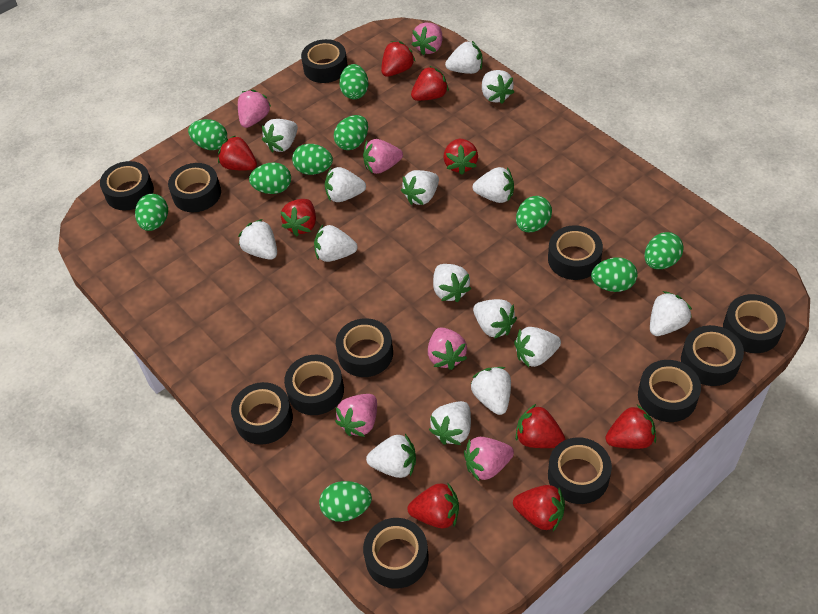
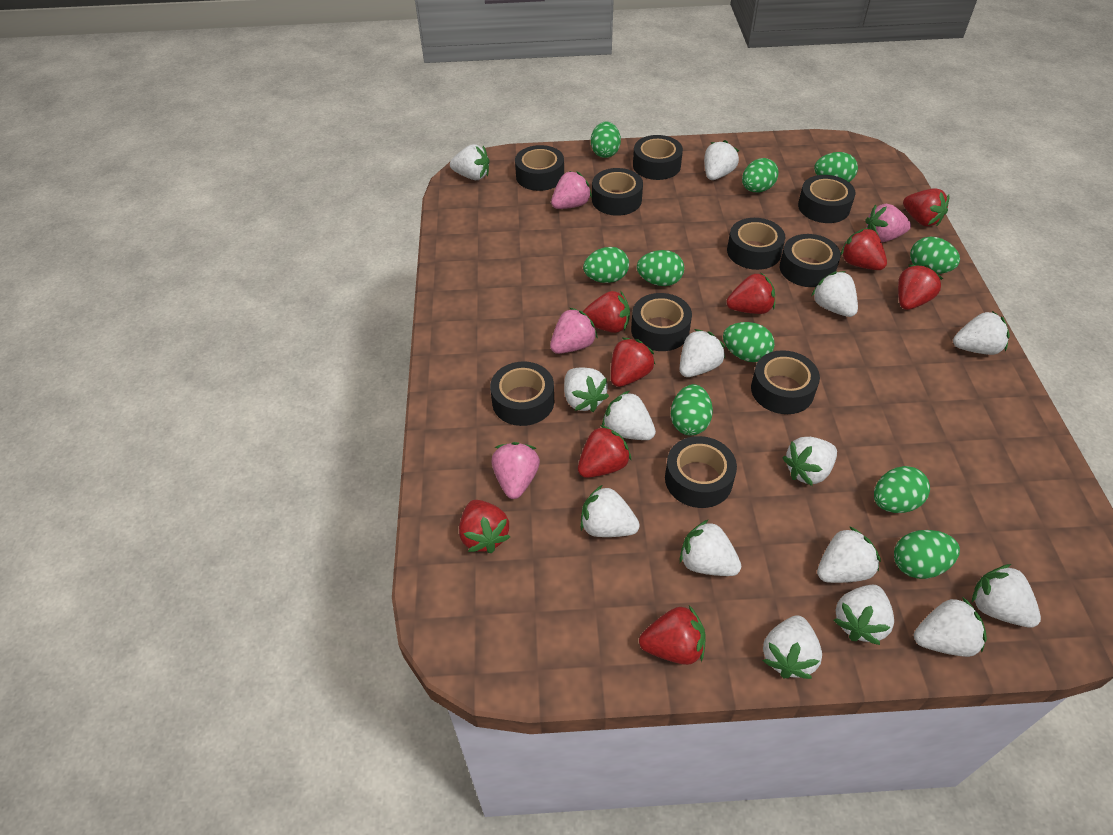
black tape: [100,161,154,210] [168,163,221,212] [231,382,293,445] [284,355,344,415] [301,39,348,83] [336,318,393,377] [363,518,429,589] [548,225,603,280] [548,437,612,504] [638,360,701,422] [681,325,744,386] [723,294,786,353] = 12 -> [490,361,554,426] [515,145,564,191] [592,168,643,216] [631,293,692,351] [633,135,683,180] [665,436,737,508] [727,218,785,270] [751,350,820,414] [780,234,841,287] [798,175,855,223] = 10
pink strawberry: [238,90,271,128] [335,394,377,437] [363,139,403,174] [412,22,442,55] [428,327,467,370] [464,437,514,481] = 6 -> [491,442,540,499] [550,308,598,354] [551,171,592,209] [866,204,911,242] = 4

